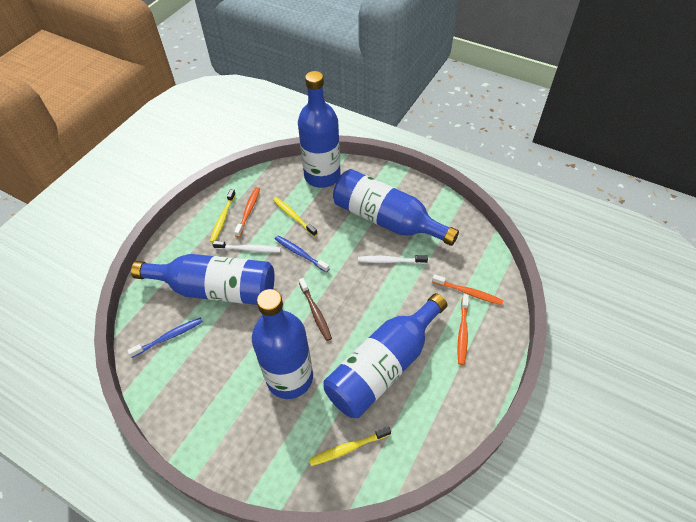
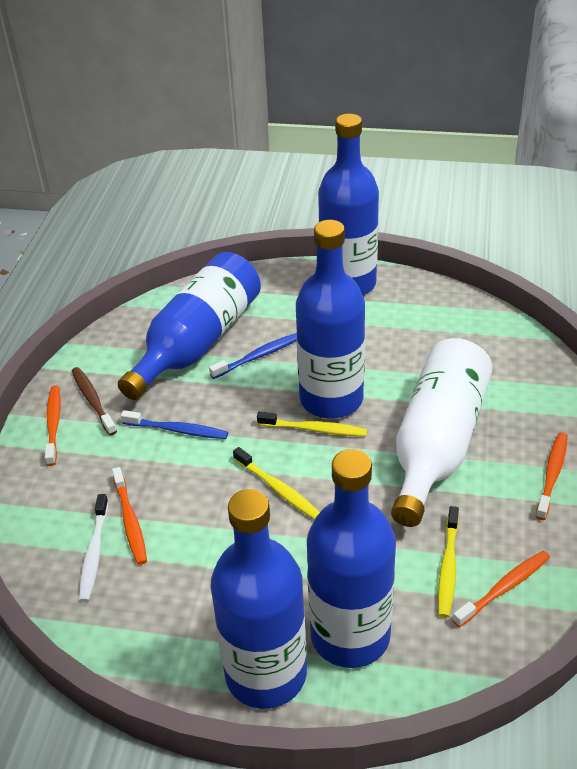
orange toothbrush: [234,187,260,237] [432,274,503,305] [457,294,469,365] = 3 -> [45,386,61,466] [112,467,147,565] [452,551,550,627] [536,432,568,520] = 4
white bottle: none = 0 -> [391,338,492,527] = 1
white toothbrush: [212,241,281,253] [358,255,428,264] = 2 -> [79,494,109,602] = 1

